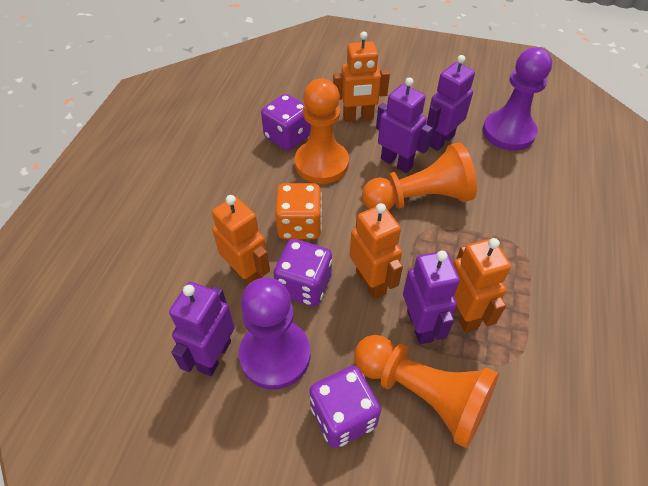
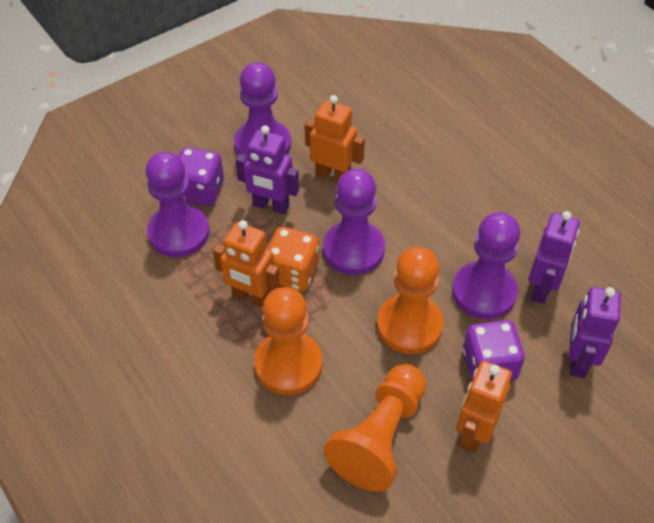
orange robot: [212,195,270,285] [333,32,390,122] [350,203,403,299] [453,238,511,333] = 4 -> [213,220,280,308] [305,95,365,183] [456,361,512,453] = 3
purple dice: [261,94,311,151] [274,239,332,307] [309,366,381,448] = 3 -> [178,147,224,206] [463,320,525,381] = 2
purple pawn: [239,278,310,390] [483,47,552,151] = 2 -> [146,151,209,257] [234,62,291,157] [323,169,385,275] [452,212,520,319] = 4
purple robot: [169,282,235,376] [376,77,433,173] [403,251,460,344] [427,55,475,151] = 4 -> [236,125,299,214] [528,211,580,304] [569,287,621,378] = 3

